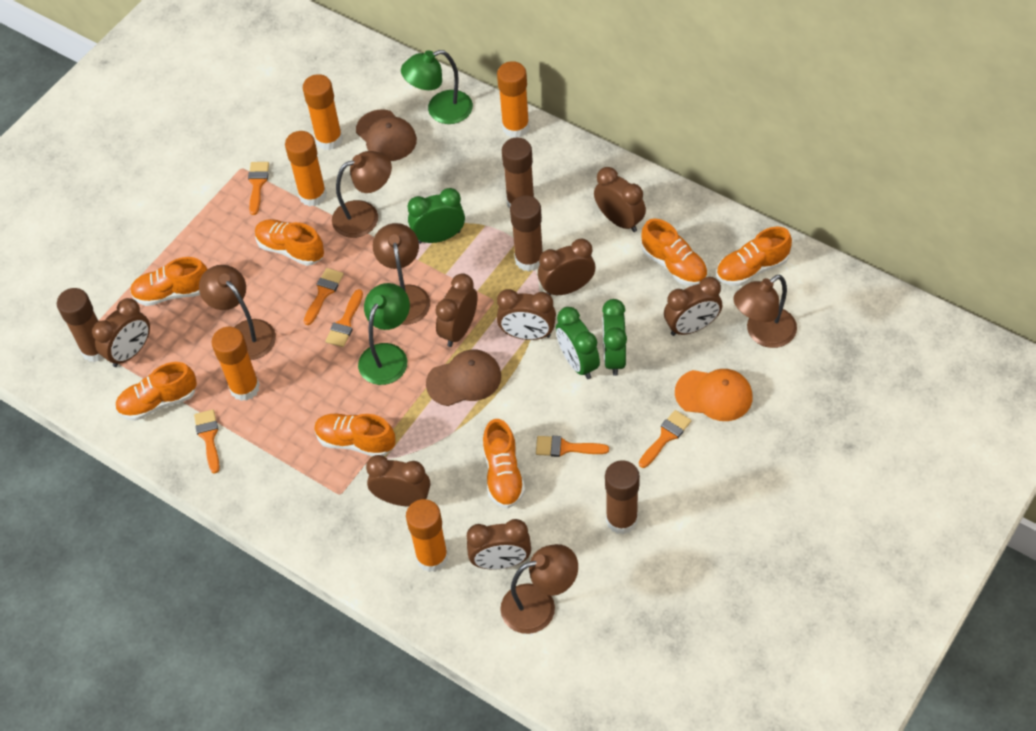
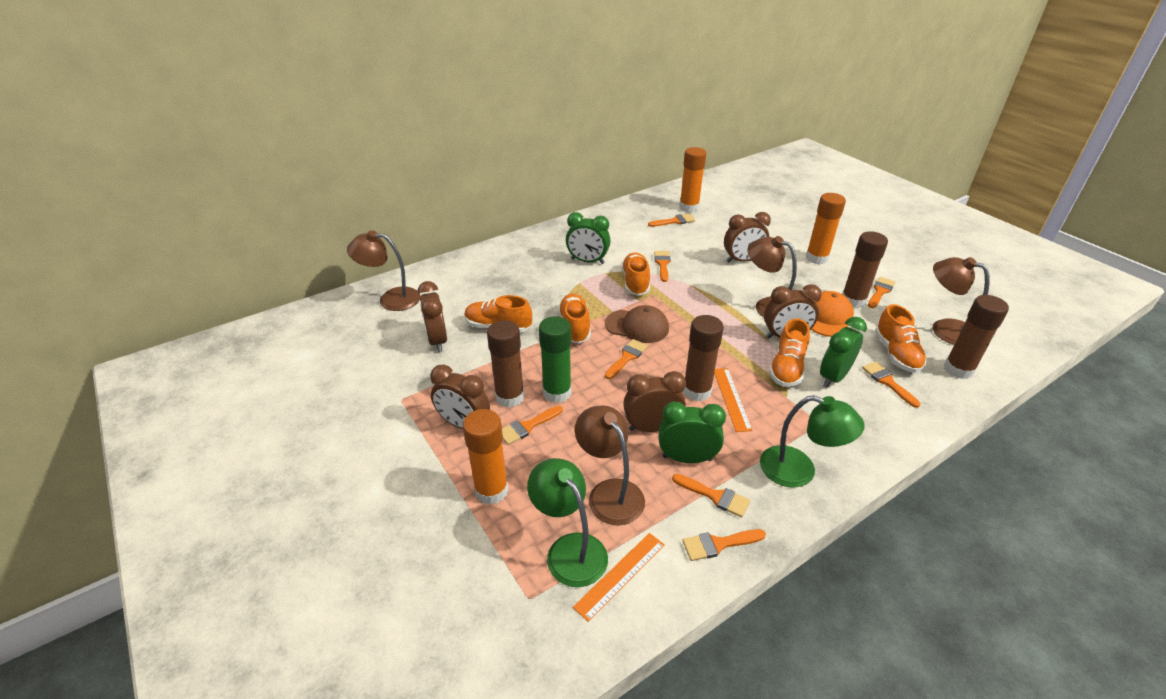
brown cap: [356,110,417,161] [426,349,501,406] = 2 -> [605,305,669,343] = 1
brown clock: [92,298,150,367] [366,455,430,506] [435,273,478,347] [467,519,531,569] [497,289,556,340] [538,238,595,295] [594,167,646,232] [664,277,722,336] = 8 -> [418,281,447,352] [430,365,490,429] [623,371,686,432] [724,212,771,263] [764,284,822,339] = 5
brown lamp: [199,265,276,360] [332,151,392,238] [373,223,430,325] [500,544,578,634] [733,274,797,348] = 5 -> [347,230,420,311] [575,406,645,525] [748,236,797,317] [933,257,990,345] = 4
green glue stick: none = 0 -> [539,316,571,403] = 1
orange brush: [194,409,220,474] [248,162,269,215] [304,268,344,325] [326,289,363,347] [536,436,609,457] [639,410,692,468] = 6 -> [502,406,563,445] [605,339,648,379] [648,214,695,227] [654,251,671,282] [672,474,750,517] [682,529,766,561] [862,362,921,408] [868,277,895,308] = 8
orange glue stick: [212,327,260,401] [285,131,327,207] [303,74,343,150] [406,499,448,572] [497,61,530,138] = 5 -> [463,409,508,505] [679,147,706,212] [806,193,846,264] = 3
orange ruler: none = 0 -> [573,533,665,622] [714,368,753,432] = 2
orange shoe: [115,362,197,421] [130,257,207,306] [255,219,324,266] [314,413,396,456] [483,419,525,508] [641,219,708,286] [716,227,792,286] = 7 -> [464,295,532,333] [558,294,591,344] [621,252,650,296] [769,318,810,387] [875,304,927,373] = 5

